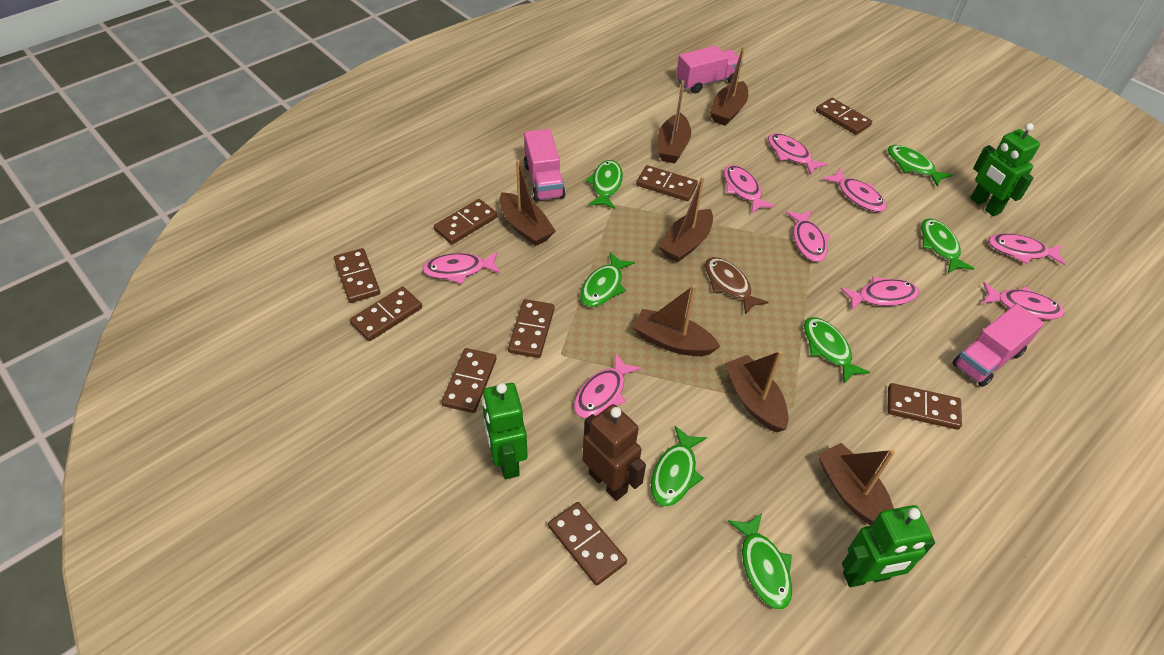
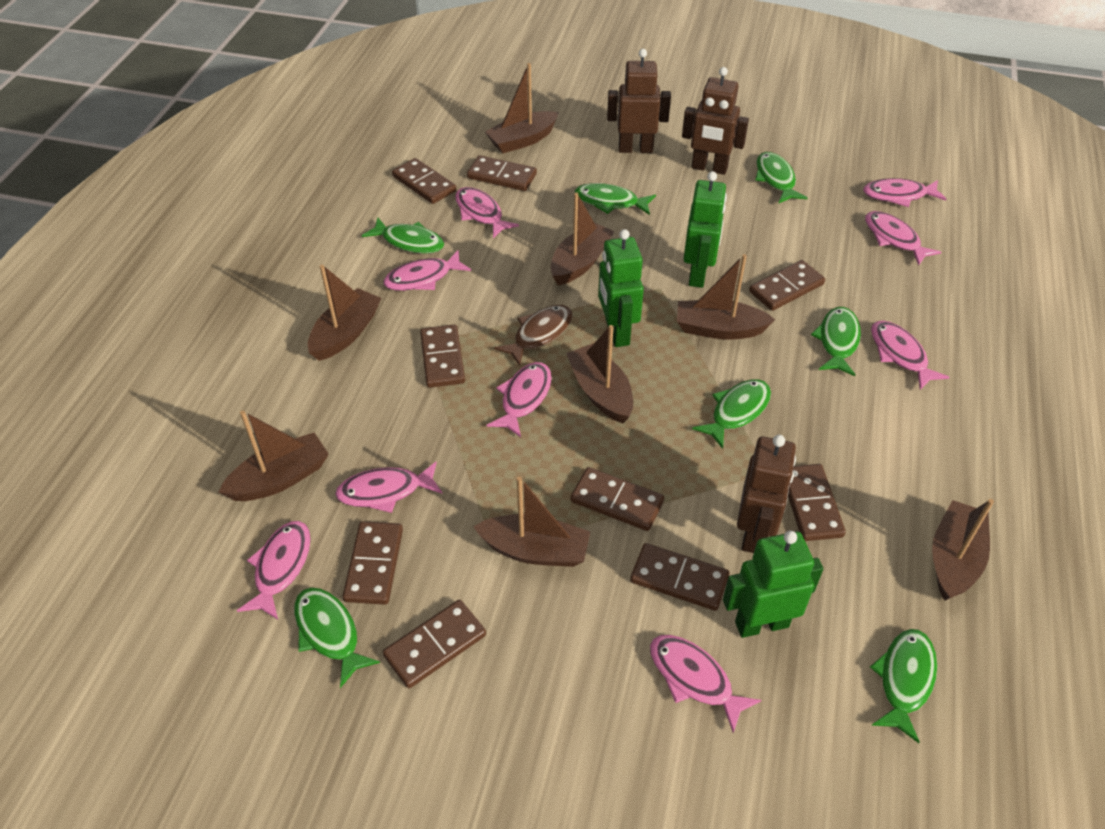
brown boat: [499,160,556,246] [633,285,720,356] [658,80,691,163] [659,177,713,263] [710,46,748,126] [724,351,789,433] [818,443,895,526] = 7 -> [219,411,329,501] [308,265,381,361] [473,477,590,567] [485,63,559,153] [550,192,615,285] [566,325,633,423] [677,254,775,340] [932,499,994,600] = 8
brown robot: [582,404,646,501] = 1 -> [607,49,671,153] [682,67,749,175] [737,435,796,553] = 3
pink truck: [524,129,565,202] [676,45,743,93] [953,304,1044,387] = 3 -> none = 0

